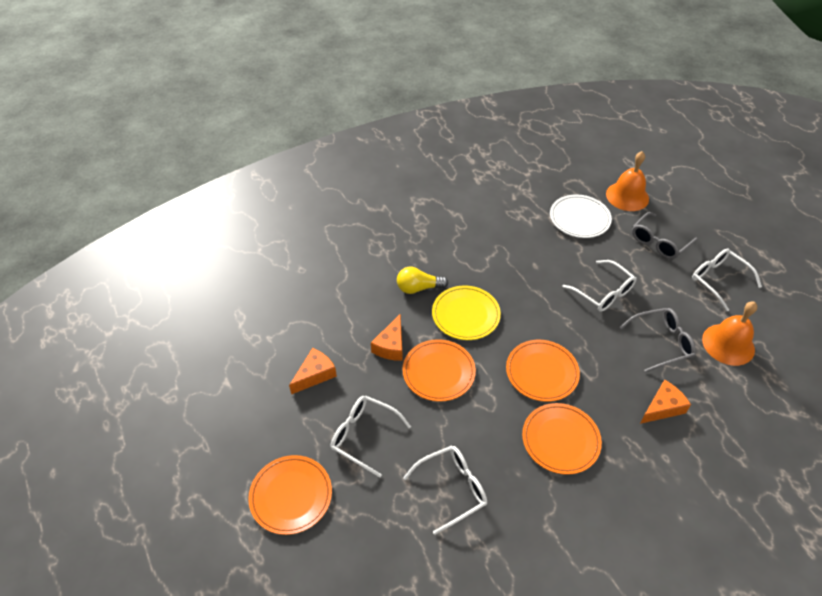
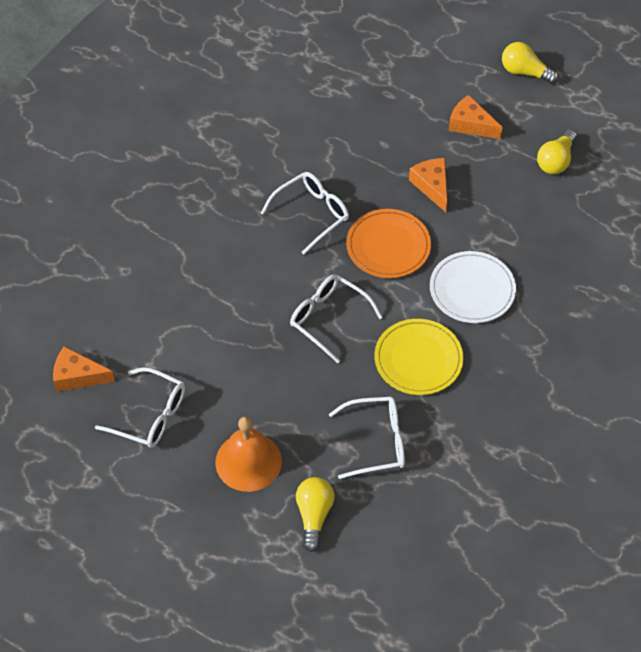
grey glasses: [620,308,696,373] [632,212,698,259] = 2 -> none = 0
orange bell: [606,151,649,211] [702,302,757,366] = 2 -> [215,416,282,492] = 1
orange plate: [248,455,332,535] [402,339,476,402] [506,340,580,402] [522,403,602,475] = 4 -> [346,209,431,278] = 1
yellow light bulb: [397,267,448,294] = 1 -> [296,477,335,552] [502,42,559,84] [537,129,577,174] = 3

